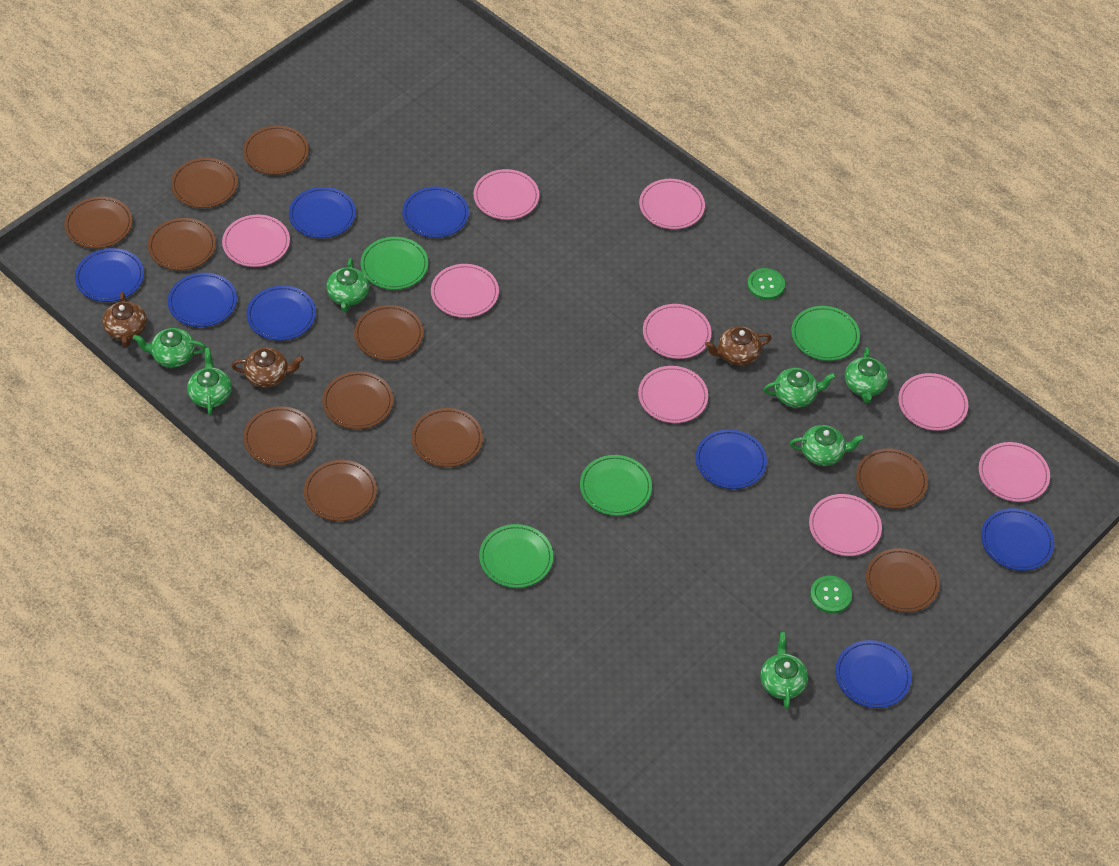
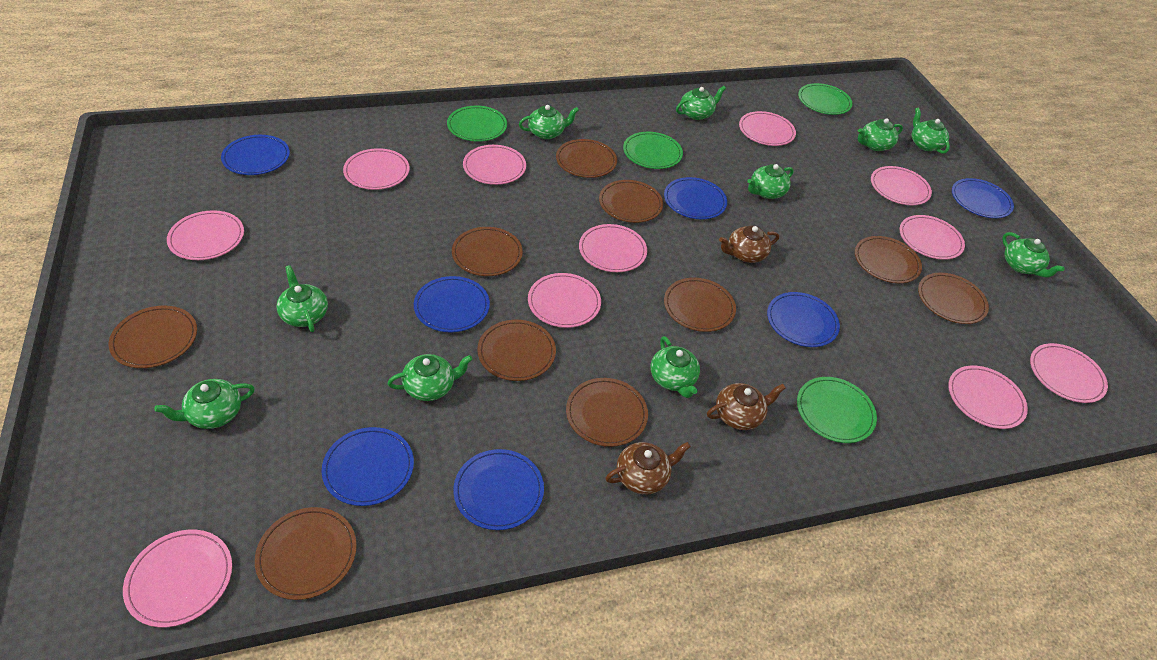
blue plate: [75,248,144,302] [168,273,237,327] [246,286,316,341] [289,187,356,238] [402,186,469,238] [695,429,767,489] [835,640,912,708] [981,508,1054,571] = 8 -> [221,135,290,175] [322,427,414,506] [414,276,490,332] [454,449,544,530] [664,177,727,219] [767,292,840,347] [952,178,1014,218] = 7
brown plate: [64,196,133,248] [148,218,216,270] [171,158,238,208] [243,125,309,175] [243,406,315,466] [304,460,377,521] [322,371,393,429] [354,305,423,360] [411,408,483,467] [856,448,928,509] [866,548,940,612] = 11 -> [109,306,197,368] [255,507,357,600] [452,227,523,276] [477,320,556,381] [556,139,617,178] [566,378,648,447] [599,180,663,223] [664,278,736,332] [855,236,922,283] [918,273,989,324] = 10
green button: [747,268,785,300] [810,576,852,614] = 2 -> none = 0
green teapot: [132,328,206,368] [187,348,232,415] [326,258,369,312] [760,632,808,709] [763,368,836,408] [790,425,865,466] [845,347,888,403] = 7 -> [154,379,255,429] [276,265,328,332] [387,354,473,401] [519,105,579,139] [650,336,700,398] [676,86,726,120] [748,164,794,199] [858,118,903,151] [912,107,950,154] [1002,232,1065,278] = 10
pink plate: [222,215,290,267] [431,264,499,318] [473,169,539,220] [638,366,708,423] [639,179,705,229] [643,304,711,359] [809,494,882,556] [898,373,968,431] [979,442,1050,502] = 9 -> [123,530,232,627] [167,210,244,260] [343,148,410,190] [463,145,526,185] [528,273,601,328] [579,224,647,272] [739,111,796,146] [871,166,932,205] [899,215,965,260] [948,366,1028,429] [1030,343,1108,403] = 11

